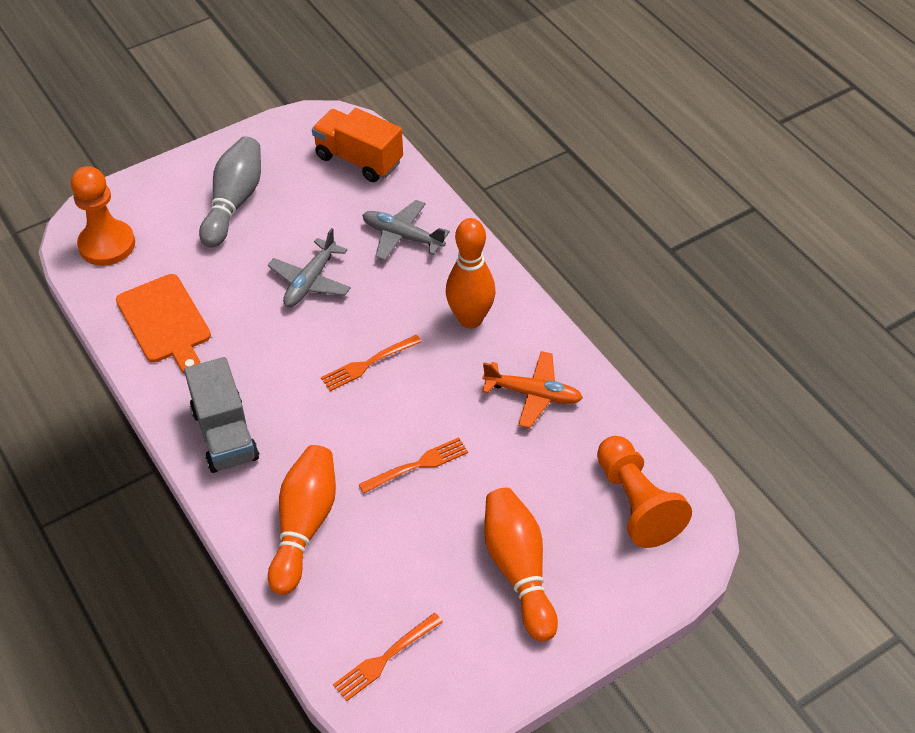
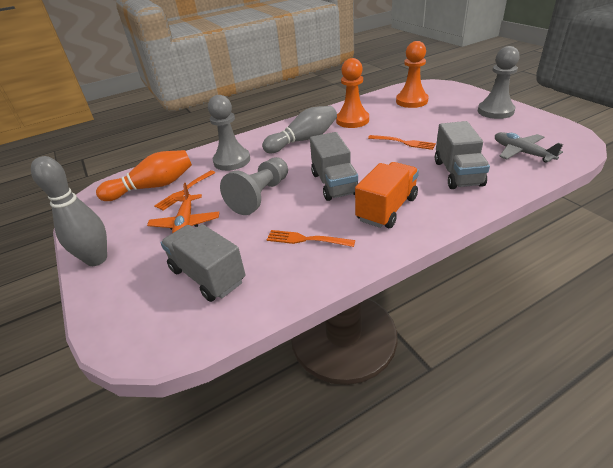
grey bowling pin: [199,136,261,248] = 1 -> [31,156,107,266] [262,106,337,153] = 2
grey pawn: none = 0 -> [208,95,250,171] [220,157,288,215] [478,46,520,119] = 3
grey plane: [268,228,351,307] [363,200,450,261] = 2 -> [495,132,563,162] = 1
grey truck: [184,357,259,473] = 1 -> [161,224,246,302] [310,132,358,201] [435,121,490,189] = 3
orange bowling pin: [268,445,336,595] [446,218,496,328] [484,488,558,642] = 3 -> [96,150,192,201] = 1
orange cutting board: [116,274,211,374] = 1 -> none = 0

